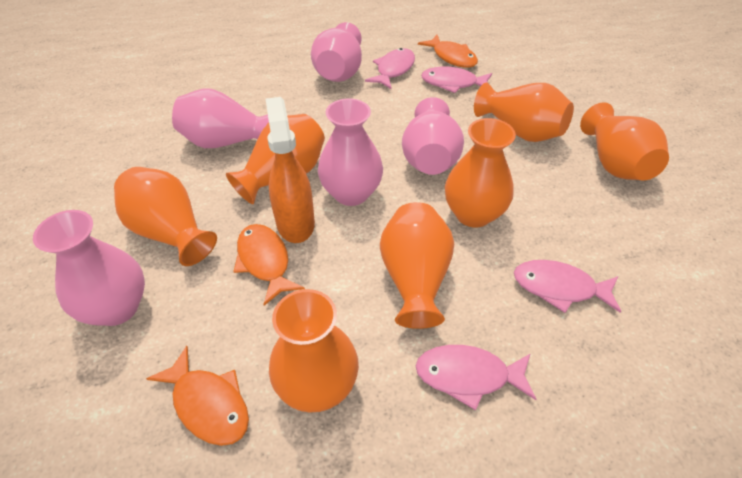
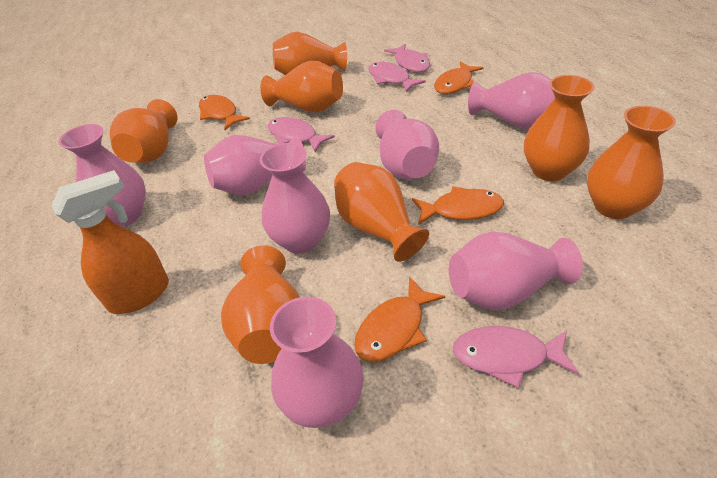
orange fish: [146,346,249,446] [233,224,305,306] [418,35,478,68] = 3 -> [199,95,250,130] [354,276,445,362] [412,186,504,225] [434,61,484,94] = 4
pink vase: [33,210,145,326] [172,88,269,148] [311,22,362,82] [318,98,383,206] [402,97,464,175] = 5 -> [59,124,146,227] [204,135,306,195] [260,143,330,254] [270,297,363,428] [375,110,439,179] [449,231,583,310] [468,72,555,129] = 7

